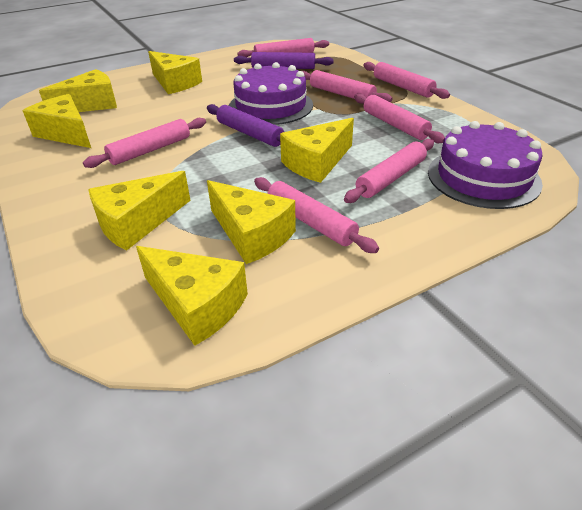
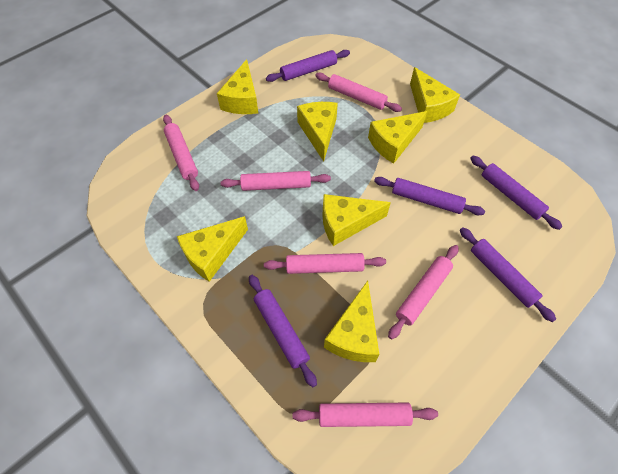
pink rolling pin: [83,118,206,168] [237,38,329,57] [254,177,379,253] [302,70,393,102] [344,139,434,203] [354,93,445,143] [363,62,450,99] = 7 -> [163,115,199,191] [220,171,331,191] [264,253,386,274] [293,403,438,427] [315,73,402,112] [388,245,459,340] = 6
purple cake: [229,62,313,125] [428,121,543,209] = 2 -> none = 0
purple rolling pin: [207,104,284,147] [234,52,334,69] = 2 -> [249,275,317,387] [266,50,350,82] [374,177,485,215] [460,227,556,322] [470,156,562,230] = 5

